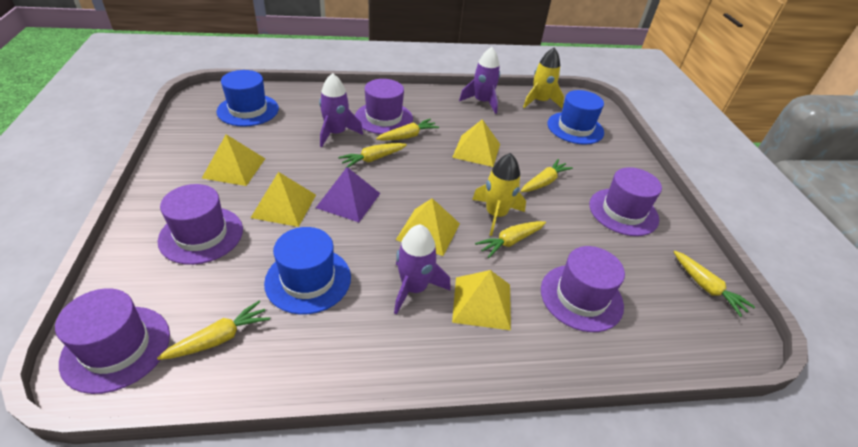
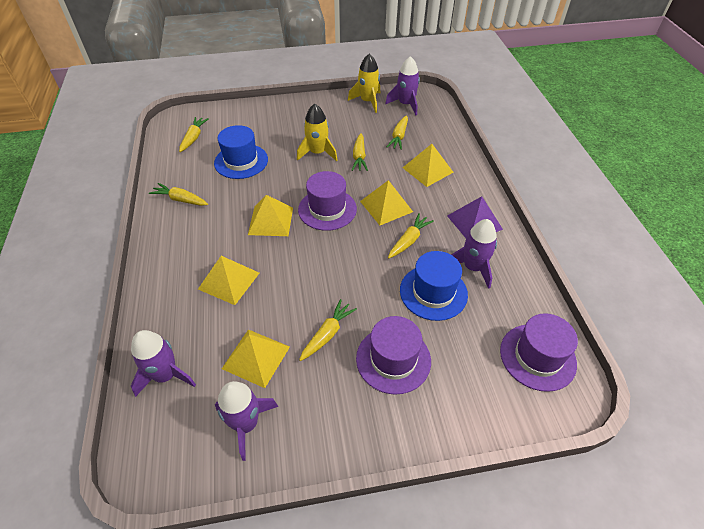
blue hat: [217,70,279,127] [264,227,351,315] [548,90,604,145] = 3 -> [214,125,268,179] [400,251,468,321] = 2
purple hat: [55,288,170,394] [158,184,243,265] [355,79,413,134] [541,246,625,332] [589,167,662,236] = 5 -> [298,171,357,231] [356,316,431,395] [500,313,578,392] = 3
purple rocket: [319,73,363,147] [394,224,451,315] [459,47,500,114] = 3 -> [131,330,196,397] [215,381,278,461] [385,56,420,115] [451,219,497,289] = 4

